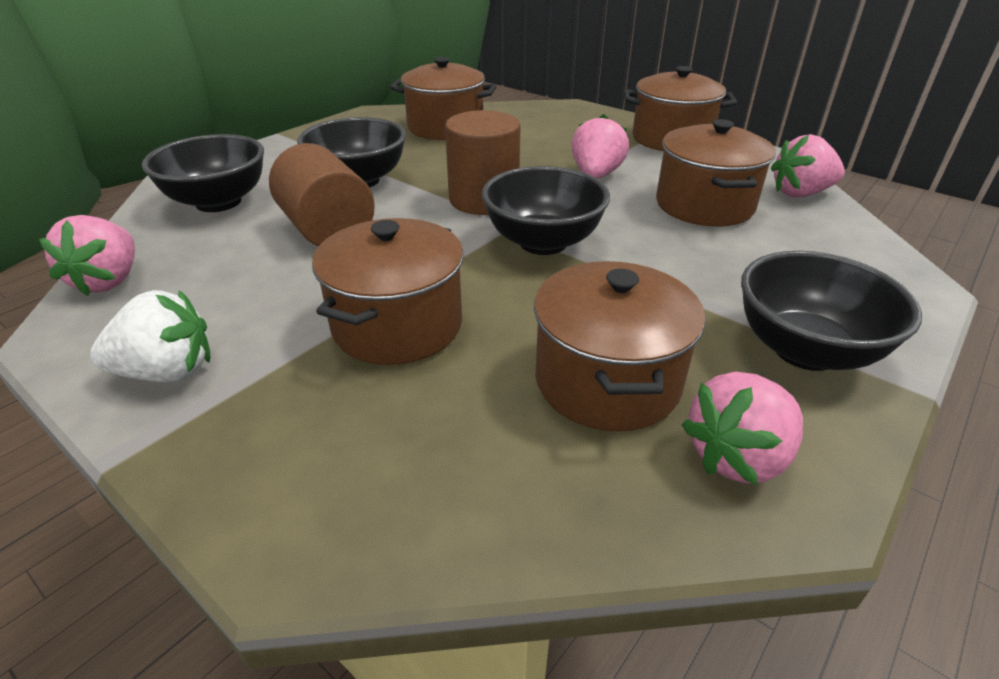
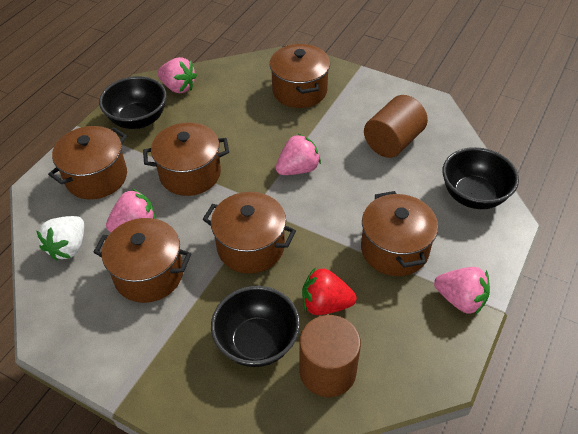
black bowl: [142,134,264,212] [297,117,406,188] [482,166,610,255] [741,251,922,371] = 4 -> [99,76,167,129] [211,286,300,367] [443,147,519,209] = 3
brown pot: [312,218,464,365] [390,57,497,140] [534,261,705,431] [624,66,737,151] [656,119,776,226] = 5 -> [48,126,127,199] [93,218,191,303] [143,122,229,196] [202,192,296,274] [270,44,330,108] [361,191,438,276] = 6
red strawberry: none = 0 -> [302,267,357,315] = 1

